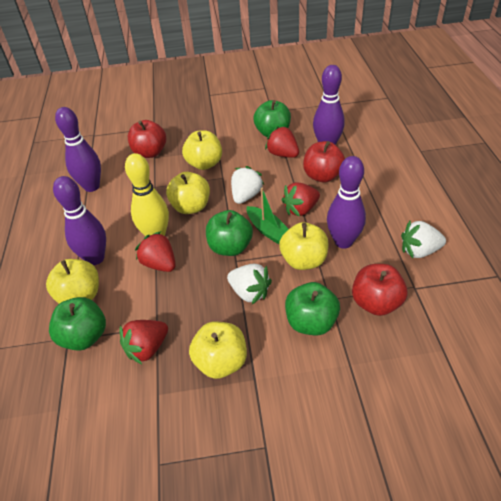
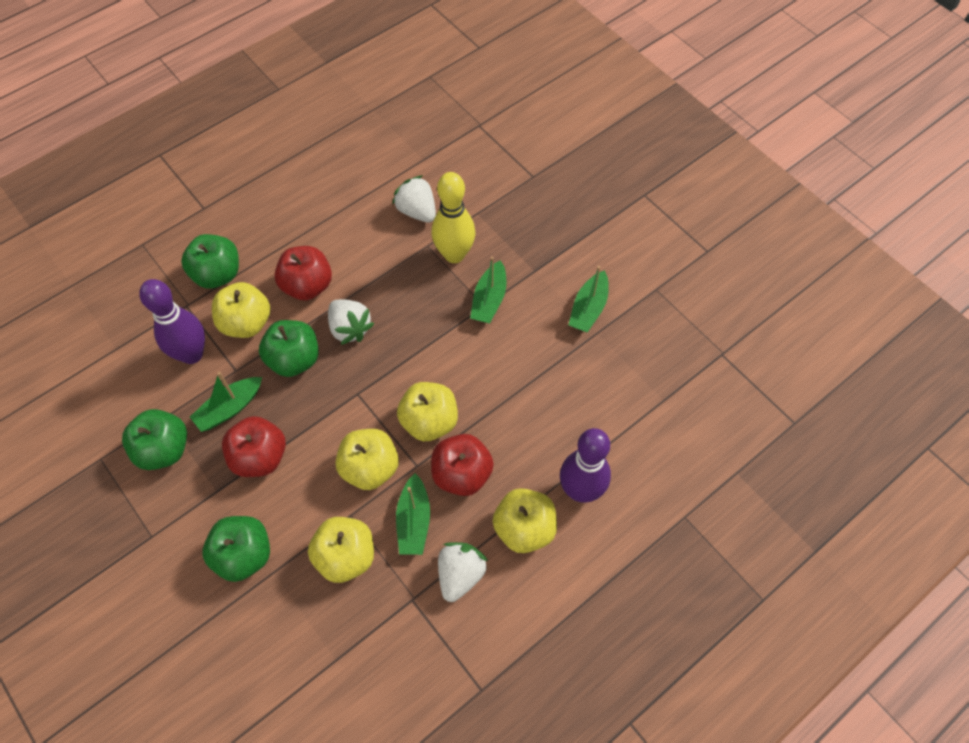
green boat: [247,188,288,244] = 1 -> [190,372,262,432] [396,473,430,555] [470,256,506,323] [569,266,609,332] = 4
purple bowling pin: [53,176,106,265] [55,107,101,192] [313,65,345,145] [327,156,366,249] = 4 -> [139,279,205,364] [560,428,611,503] = 2
red strawberry: [119,320,168,364] [135,231,176,272] [265,126,299,158] [282,182,320,217] = 4 -> none = 0

